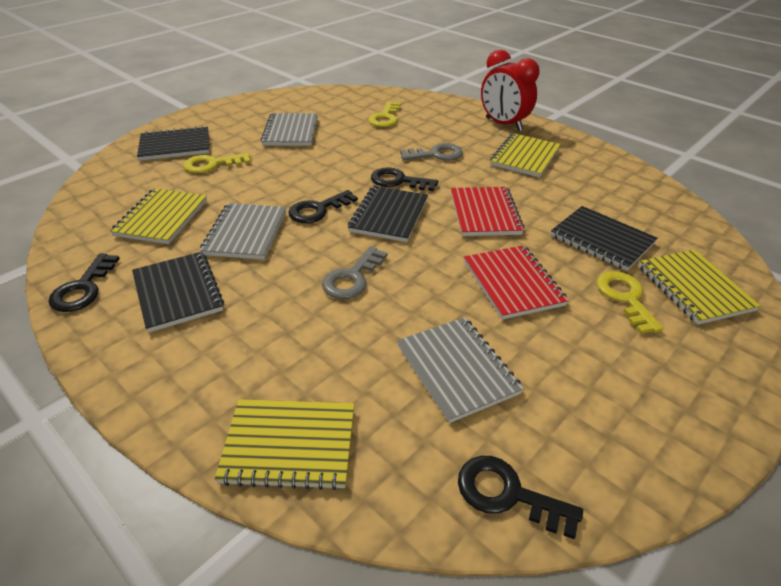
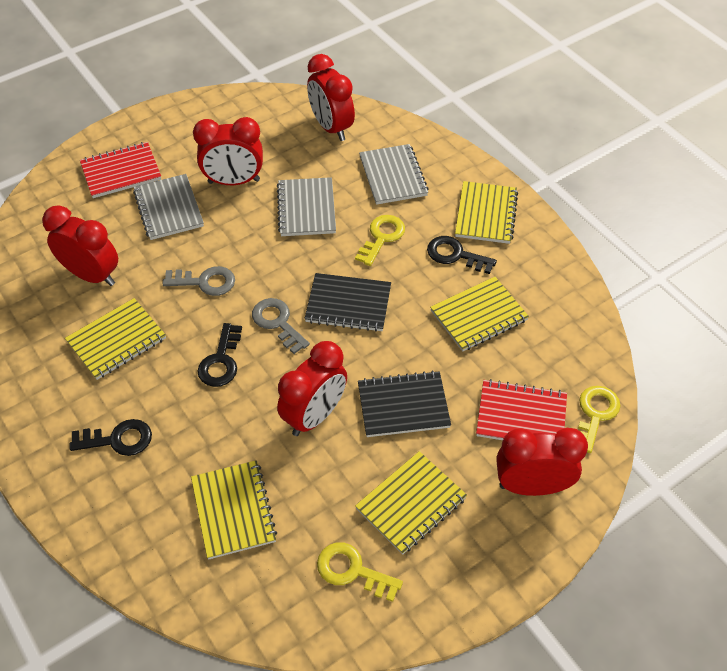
black key: [48,253,120,312] [289,190,358,223] [371,167,438,191] [458,456,583,539] = 4 -> [69,419,152,456] [197,323,242,387] [427,236,497,274] = 3
black notebook: [132,252,224,333] [137,126,209,161] [348,186,428,242] [551,206,658,271] = 4 -> [304,273,391,332] [358,371,451,437] = 2
red clock: [481,49,540,131] = 1 -> [42,205,118,286] [193,117,263,185] [277,341,347,436] [307,54,355,141] [496,428,588,496] = 5
yellow notebook: [110,188,207,244] [215,399,354,490] [490,133,561,177] [638,250,761,325] = 4 -> [65,298,166,380] [191,460,277,559] [355,451,467,555] [430,277,529,351] [455,181,518,244] = 5

